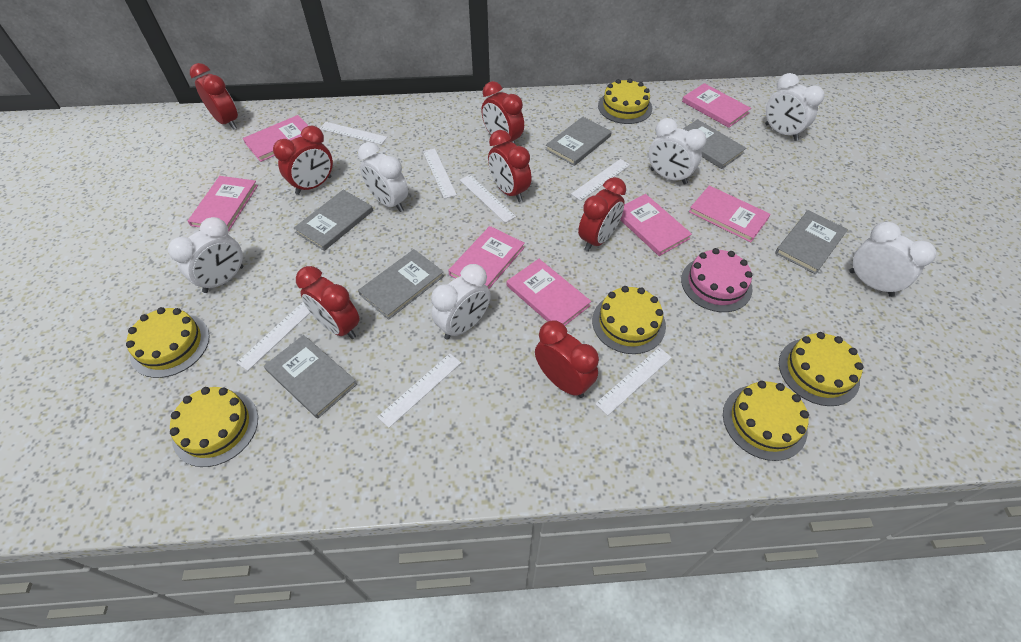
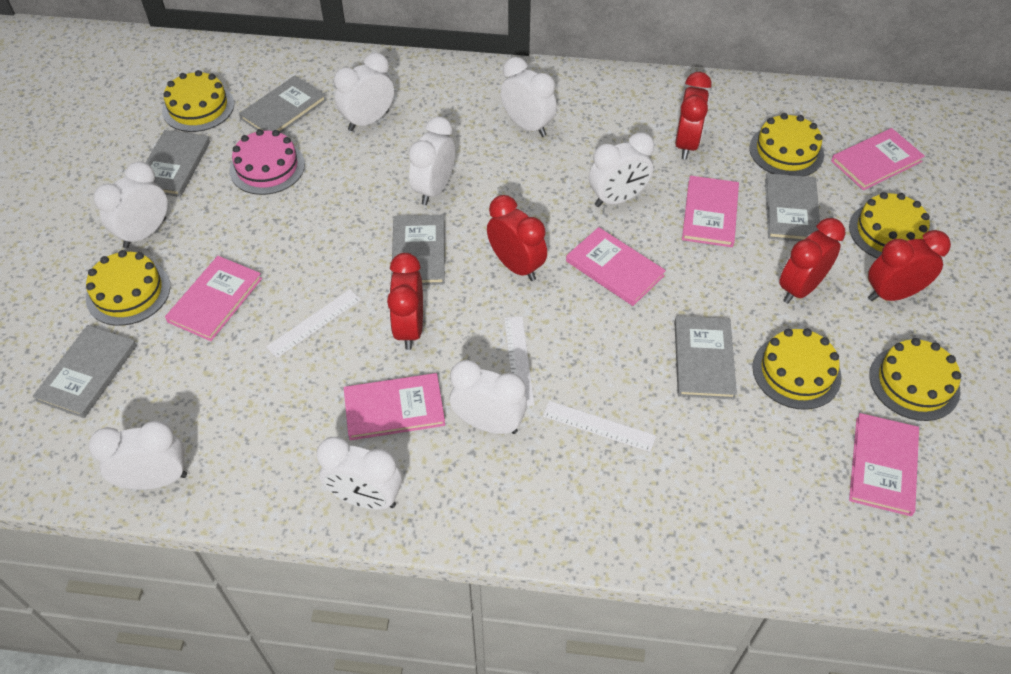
pink book: [188,176,258,232] [243,115,308,162] [448,226,525,289] [507,259,591,325] [620,194,692,256] [682,83,751,128] [689,186,771,242] = 7 -> [165,256,262,341] [344,373,445,440] [566,227,666,306] [682,176,739,247] [831,128,925,190] [849,413,919,516] = 6
red clock: [190,63,238,130] [273,126,333,195] [296,266,360,339] [481,81,524,144] [488,130,531,202] [535,320,599,398] [578,177,626,252] = 7 -> [387,253,423,350] [487,195,547,281] [675,72,712,160] [779,218,845,304] [868,230,951,301] = 5
white clock: [168,217,243,293] [358,142,408,212] [431,264,491,340] [649,118,706,185] [765,73,825,141] [850,222,936,297] = 6 -> [88,421,187,490] [93,162,168,248] [316,437,402,510] [334,53,394,131] [408,117,455,205] [450,360,527,434] [500,57,557,137] [589,132,654,207] = 8
white ruler: [236,302,310,371] [320,122,387,145] [378,353,461,428] [423,148,457,199] [460,175,516,223] [571,159,630,201] [595,347,672,415] = 7 -> [266,289,361,358] [504,316,534,406] [543,401,656,452] = 3

